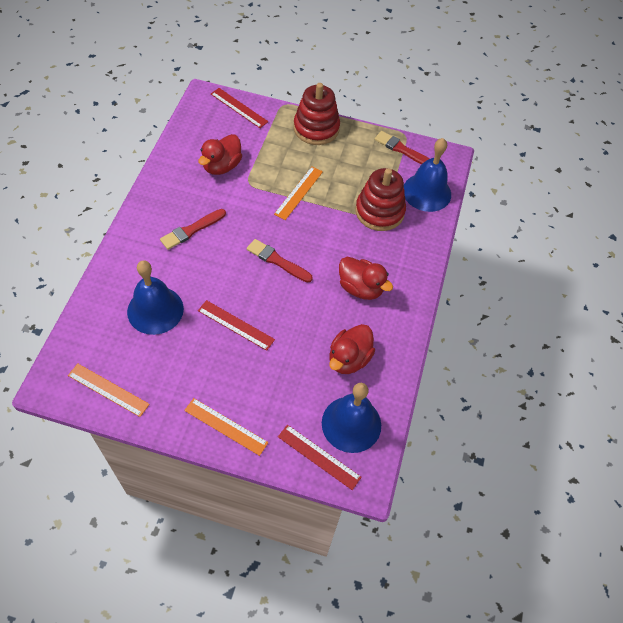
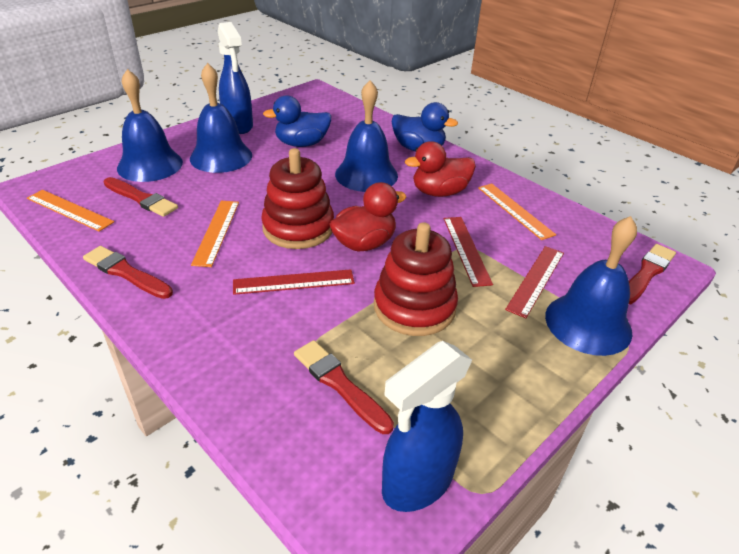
blue bell: [127,261,184,335] [322,383,381,453] [404,138,451,212] = 3 -> [117,69,183,182] [190,63,252,173] [335,80,398,192] [545,216,637,356] = 4
blue duck: none = 0 -> [263,95,331,147] [392,102,458,151] = 2
blue spray bottle: none = 0 -> [218,22,253,134] [382,341,472,512] = 2
red brush: [160,209,226,250] [247,239,313,283] [375,131,430,165] = 3 -> [83,246,173,299] [104,177,178,217] [294,340,394,434] [629,244,676,304] = 4
red duck: [198,134,242,175] [329,324,375,374] [339,257,393,300] = 3 -> [329,182,407,251] [405,141,476,197] = 2

